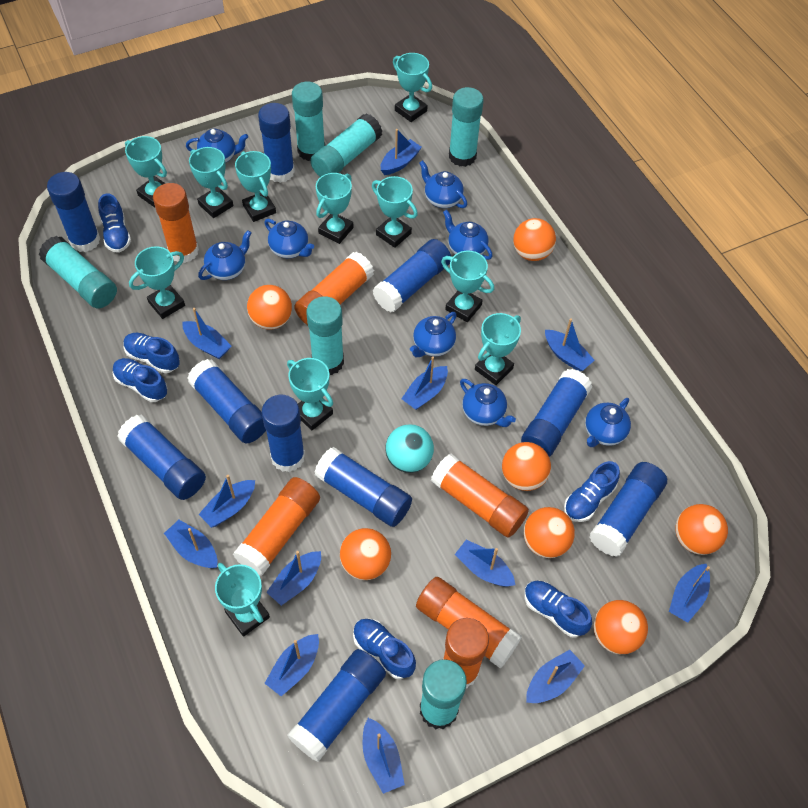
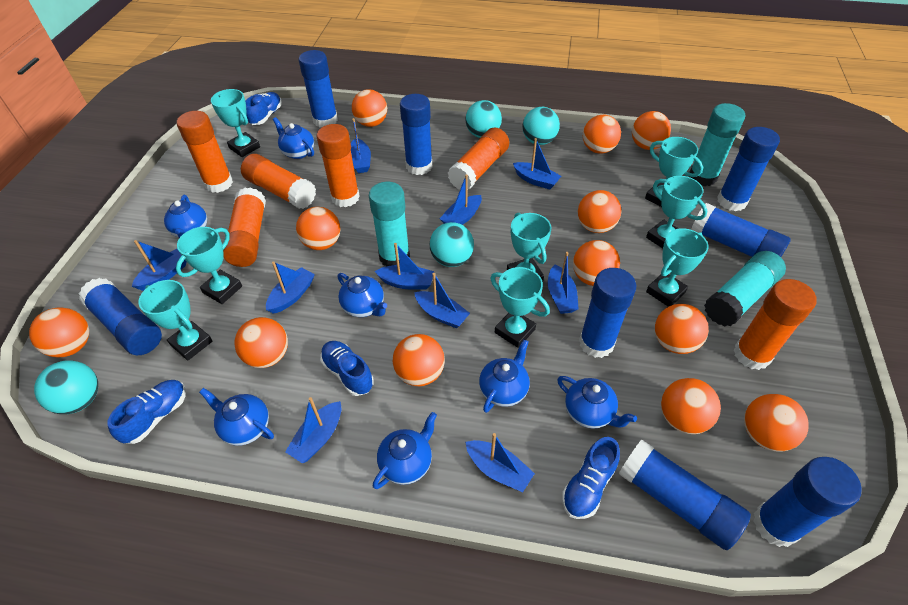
blue boat: [164,520,217,568] [183,308,232,359] [198,475,255,528] [265,634,319,696] [266,551,321,606] [363,718,405,794] [381,129,422,175] [401,356,448,410] [455,540,515,586] [526,650,585,703] [545,318,595,371] [669,564,710,623] = 12 -> [132,240,187,291] [266,261,315,314] [285,397,341,463] [351,118,371,173] [375,243,434,290] [414,273,470,328] [440,174,482,225] [465,433,535,492] [513,138,561,189] [548,252,579,314] = 10
blue glue stick: [47,172,100,252] [117,415,206,500] [187,359,266,443] [258,103,295,183] [261,395,305,472] [287,649,386,762] [314,447,412,527] [373,239,451,312] [521,369,593,457] [589,462,667,557] = 10 -> [78,278,162,355] [299,50,338,127] [400,94,433,175] [579,268,636,358] [619,440,751,550] [691,203,791,257] [717,127,780,211] [753,457,862,547] = 8
blue shoe: [98,193,131,253] [113,358,168,402] [124,333,180,373] [353,619,416,679] [524,581,592,638] [564,461,620,522] = 6 -> [107,380,186,444] [245,92,282,125] [320,341,374,396] [562,437,620,519] = 4
blue teapot: [186,129,248,163] [198,230,251,280] [264,219,314,258] [410,312,457,357] [419,160,467,208] [443,210,493,260] [460,379,516,427] [585,398,631,447] = 8 -> [164,195,207,238] [199,388,274,446] [273,117,314,159] [338,273,387,317] [373,412,437,489] [479,339,530,413] [557,376,637,428] = 7
orange ball: [247,285,292,330] [340,528,391,580] [502,442,551,491] [513,218,556,261] [524,507,575,558] [594,600,648,654] [676,504,728,555] = 7 -> [29,307,89,357] [234,317,288,368] [296,207,340,250] [352,89,387,127] [393,334,445,386] [573,240,620,286] [578,190,621,233] [583,115,621,153] [632,111,671,150] [655,304,709,354] [661,378,721,434] [744,394,809,452] = 12
turquoise ball: [385,424,434,473] = 1 -> [34,360,98,414] [430,222,474,267] [465,100,502,138] [522,107,560,145] = 4
turquoise glue stick: [39,236,117,308] [292,82,325,161] [306,296,344,375] [310,113,382,177] [420,659,467,729] [449,87,484,167] = 6 -> [369,182,410,266] [689,103,745,186] [704,251,786,327] = 3
turquoise trophy: [125,136,167,207] [129,246,185,319] [189,147,233,218] [215,563,270,637] [235,151,276,222] [287,358,333,430] [316,173,353,244] [372,176,418,248] [393,53,432,122] [441,251,494,322] [475,313,521,385] = 11 -> [139,280,213,361] [176,227,242,304] [211,89,260,157] [490,267,550,348] [507,213,552,282] [645,137,703,207] [646,176,707,248] [646,228,709,307] = 8

